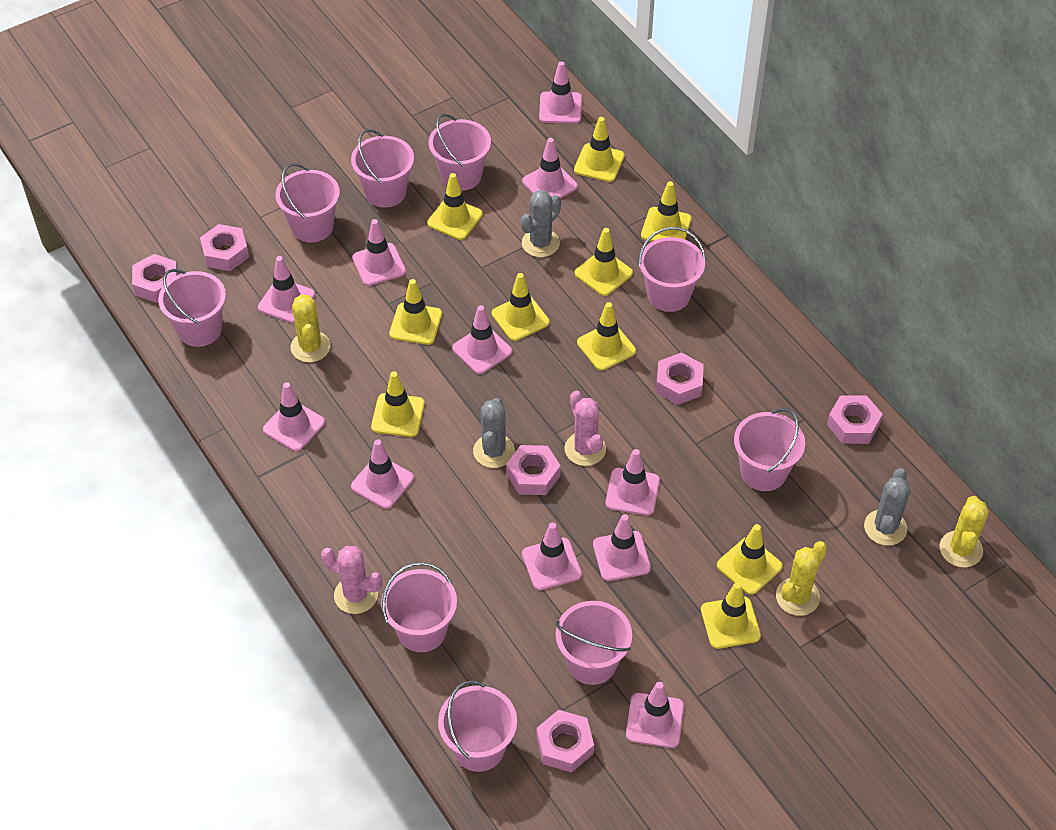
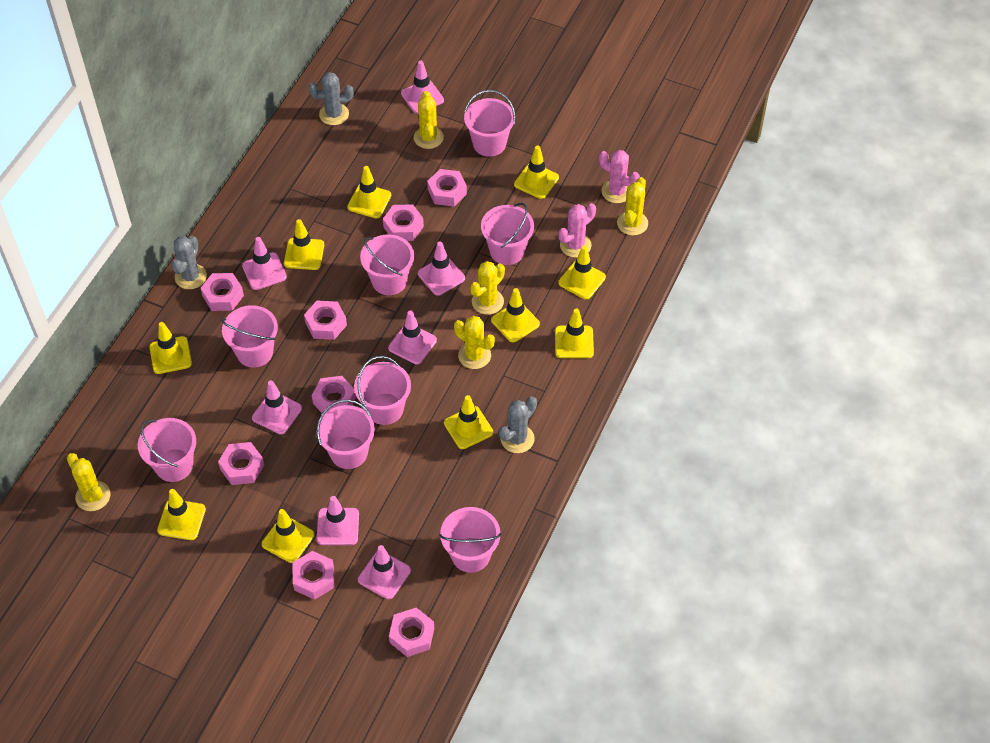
pink bucket: [158,269,226,347] [276,163,340,243] [351,129,414,208] [381,562,457,652] [429,114,491,191] [438,680,517,772] [556,601,632,685] [638,227,706,312] [734,408,805,491] = 9 -> [138,418,196,482] [222,305,278,368] [317,399,375,469] [354,356,411,425] [360,234,414,295] [439,507,502,573] [464,90,515,156] [481,203,534,265] = 8
pink nut: [132,254,179,303] [200,224,249,271] [506,445,561,495] [536,710,594,773] [656,352,704,405] [827,395,883,444] = 6 -> [201,273,244,311] [218,442,264,485] [292,551,335,600] [304,301,347,340] [312,376,356,413] [383,204,424,241] [389,608,434,657] [427,169,467,206] = 8
pink traffic cone: [258,256,315,323] [263,382,325,451] [351,439,414,509] [352,219,406,286] [452,305,512,374] [522,138,578,198] [522,522,582,590] [539,61,582,124] [593,514,651,581] [605,449,660,515] [626,682,684,748] = 11 -> [242,237,287,290] [252,381,302,435] [317,496,359,545] [358,545,411,599] [388,310,437,365] [401,60,444,113] [418,242,465,296] = 7
yellow cactus: [291,294,330,362] [776,541,827,616] [940,496,989,568] = 3 -> [67,453,111,511] [414,91,444,149] [454,316,495,369] [470,261,505,315] [617,177,648,235] = 5

